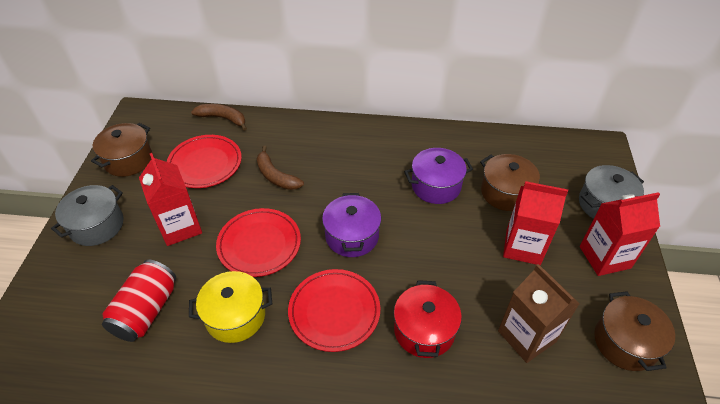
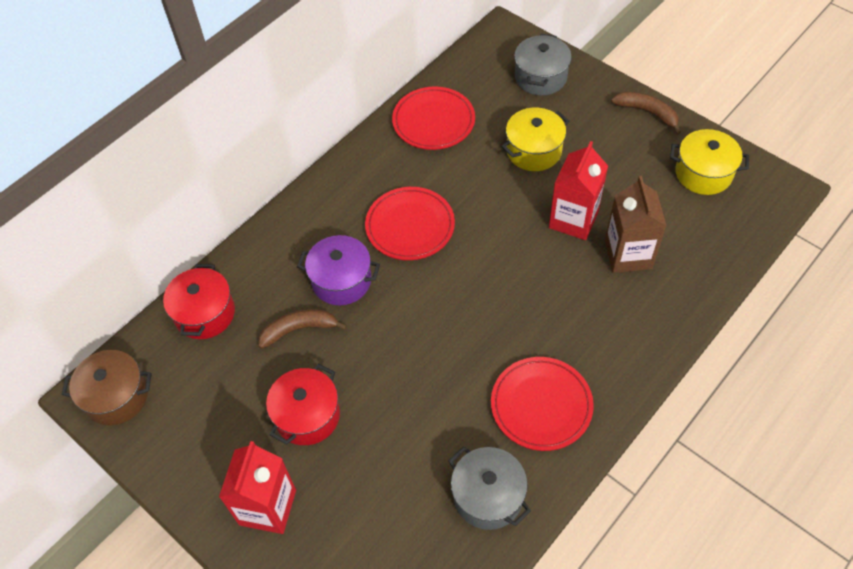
brown pot: [91,123,152,177] [480,154,540,211] [594,291,675,371] = 3 -> [62,350,152,425] = 1
purple pot: [322,193,381,257] [404,148,473,204] = 2 -> [297,235,380,305] = 1
red can: [102,260,176,342] = 1 -> none = 0
red carton: [139,153,202,246] [503,181,568,265] [580,192,660,276] = 3 -> [219,441,296,534] [549,141,608,240] = 2
red pot: [394,280,462,358] = 1 -> [163,264,235,339] [266,364,340,445] = 2
yellow pot: [189,271,272,343] = 1 -> [501,108,569,171] [670,129,749,195] = 2

